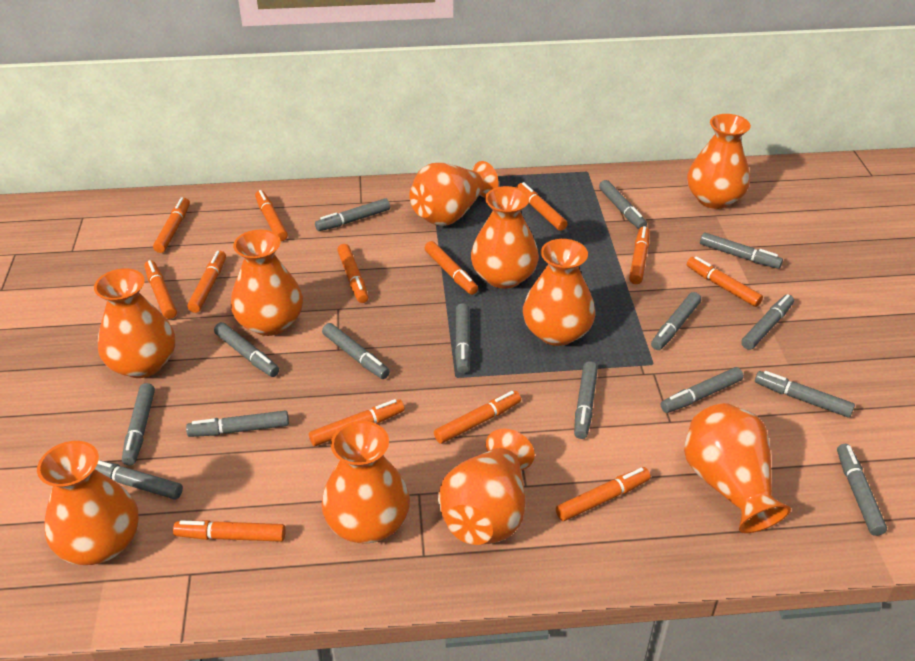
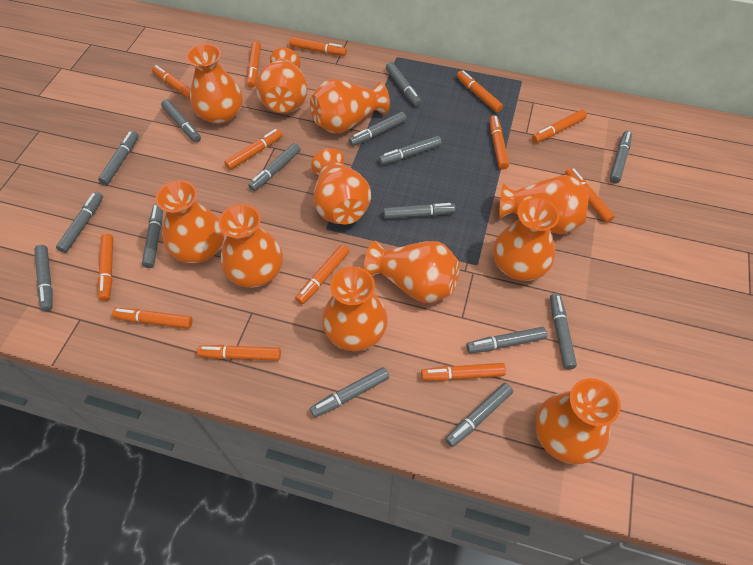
orange vase: [37,441,139,565] [94,268,175,378] [231,230,303,336] [322,421,410,544] [409,161,499,226] [438,429,535,545] [471,186,539,289] [523,239,595,346] [684,403,791,533] [687,114,751,209] = 10 -> [156,180,224,263] [186,44,243,124] [219,204,283,287] [256,48,308,113] [310,79,390,133] [311,148,371,225] [322,267,388,351] [364,241,460,303] [493,198,559,281] [499,175,589,234] [536,378,621,464] = 11

